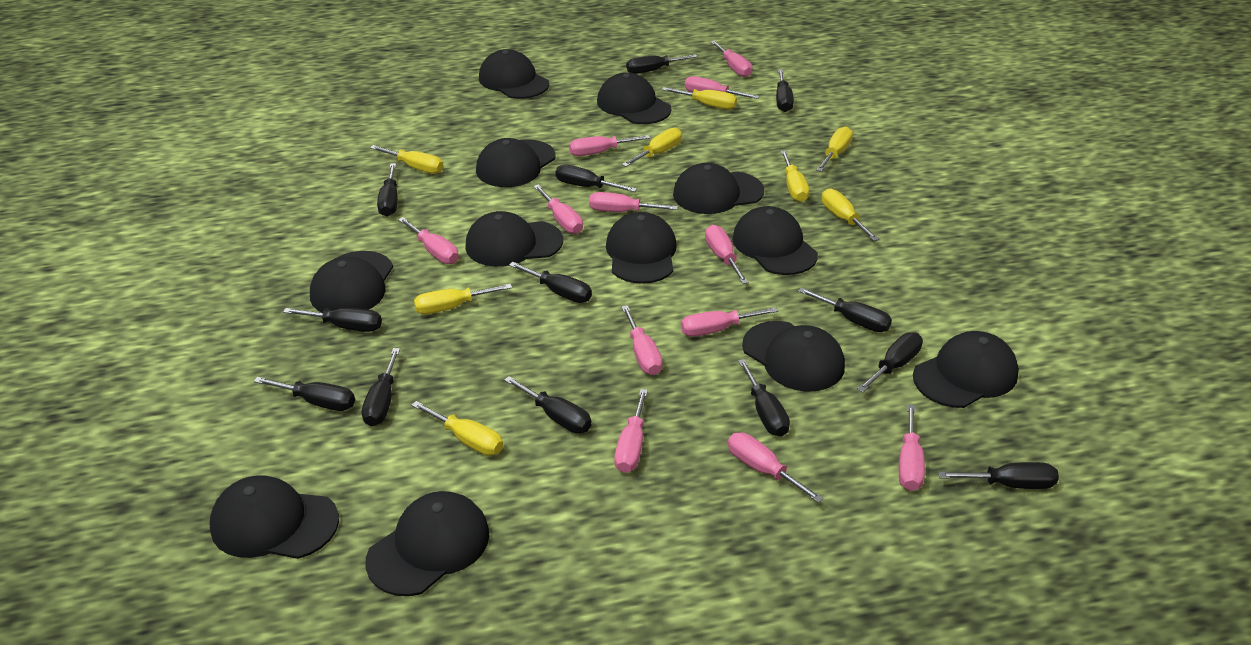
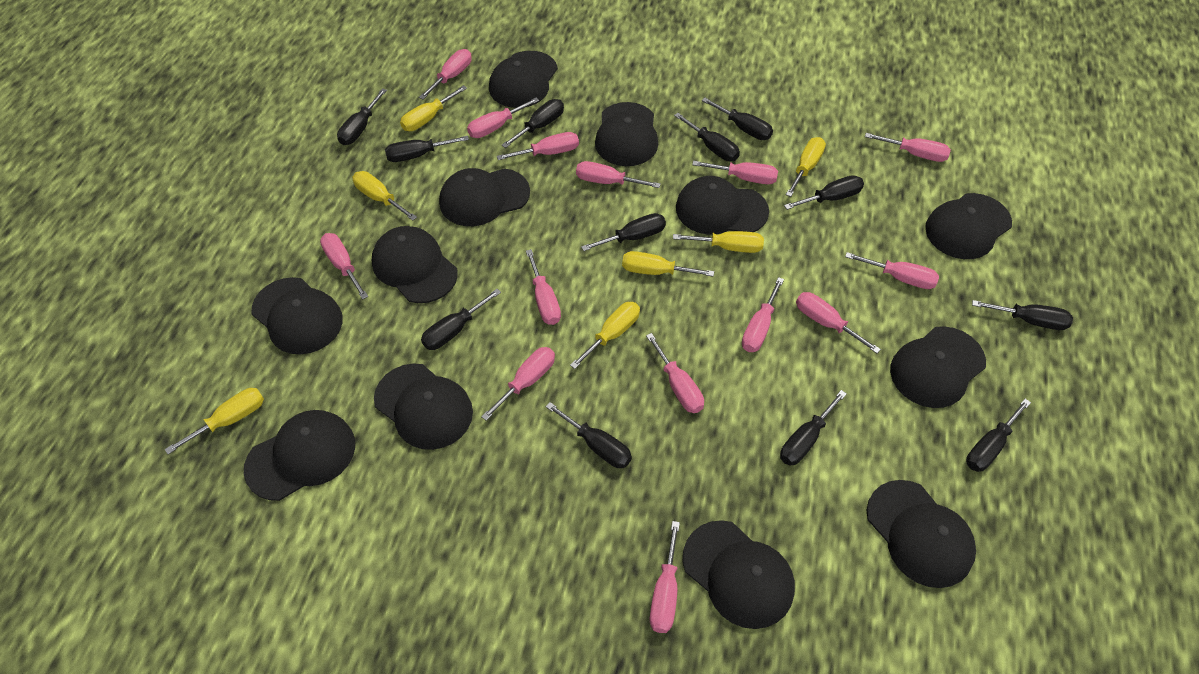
black screwdriver: [254,377,355,411] [283,308,382,332] [362,348,400,426] [377,163,398,217] [504,376,591,433] [509,262,592,303] [555,165,637,192] [626,54,698,74] [738,359,790,437] [776,70,794,112] [798,287,892,332] [857,332,923,392] [938,462,1059,489] = 13 -> [337,88,387,145] [385,136,469,162] [421,289,501,350] [502,99,564,148] [546,402,632,468] [581,213,666,251] [674,113,740,161] [702,98,773,140] [780,390,847,466] [784,175,864,210] [966,399,1031,472] [972,300,1073,330] = 12
pink screwdriver: [398,217,459,264] [533,184,583,234] [569,135,650,156] [589,192,678,212] [615,389,648,473] [621,305,662,375] [681,307,778,337] [685,76,760,99] [705,225,749,284] [710,41,753,77] [728,432,824,503] [899,405,925,491] = 12 -> [320,233,368,299] [419,49,472,100] [467,97,539,138] [481,347,555,421] [497,132,579,160] [526,249,561,325] [576,161,661,188] [646,333,704,413] [650,521,680,633] [692,161,778,184] [742,277,784,352] [796,292,881,354] [845,252,939,289] [865,133,951,162] = 14
yellow screwdriver: [370,145,443,174] [411,401,503,456] [414,284,512,314] [622,128,682,167] [662,87,737,109] [781,150,809,202] [816,126,853,172] [822,188,879,241] = 8 -> [164,388,264,454] [352,171,417,221] [400,85,467,131] [570,302,640,369] [622,251,714,277] [673,231,764,253] [786,137,826,197] = 7

